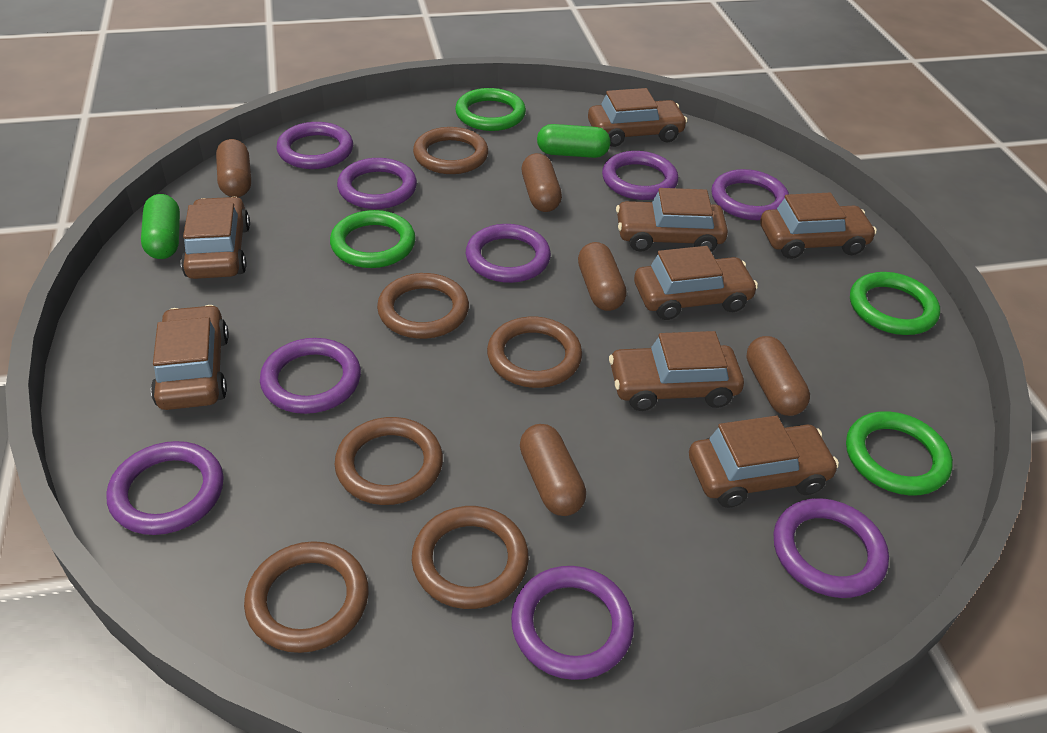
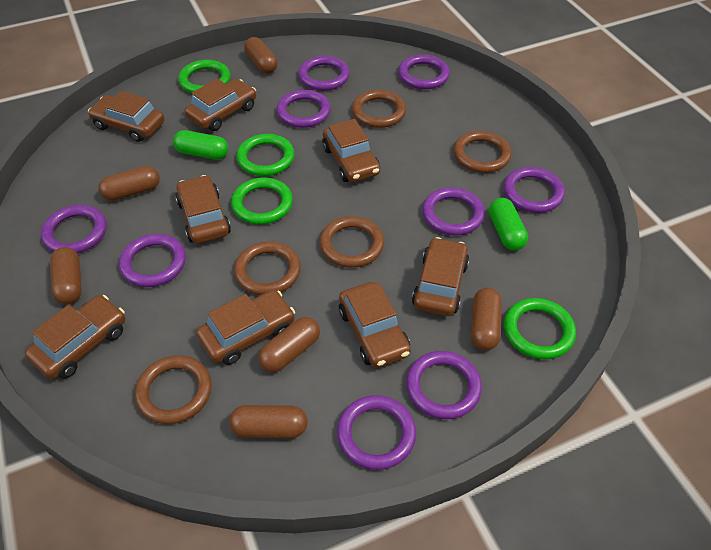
brown capsule: [216,139,251,197] [520,424,586,516] [522,153,562,212] [578,242,627,311] [746,336,810,416] = 5 -> [50,247,82,304] [98,166,160,201] [229,405,308,438] [244,37,278,74] [258,317,320,372] [471,288,502,351] = 6
brown ring: [244,541,369,653] [334,417,443,505] [377,273,469,339] [412,506,529,609] [413,127,488,174] [487,316,582,388] = 6 -> [135,355,212,424] [234,241,301,295] [320,216,384,268] [352,90,406,128] [453,131,511,173] = 5

